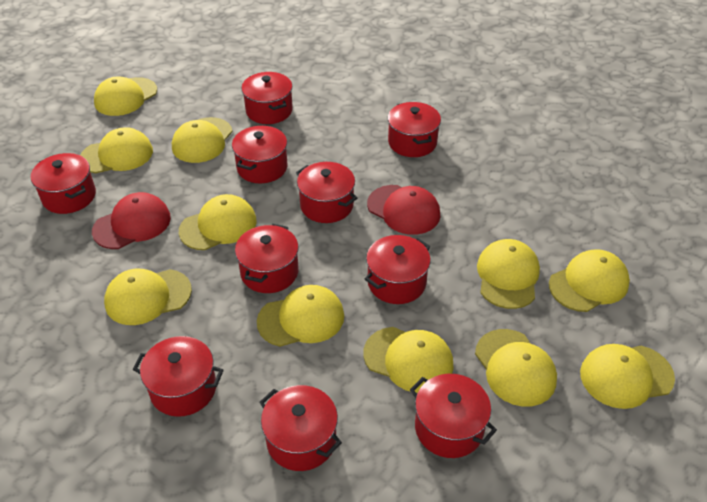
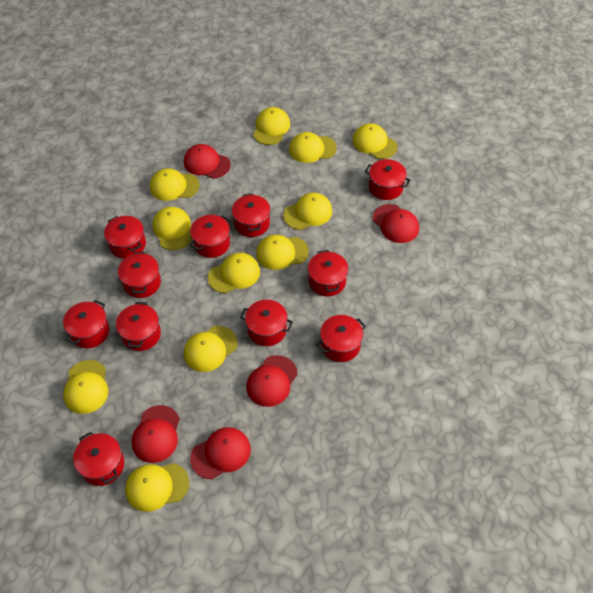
red cap: [92,192,171,249] [367,185,440,235] = 2 -> [131,405,180,463] [184,144,231,179] [190,427,251,479] [246,355,297,407] [373,204,419,243] = 5
red pot: [31,153,96,214] [132,336,223,417] [232,126,288,183] [235,224,299,293] [241,72,293,124] [260,385,342,471] [296,162,358,223] [365,235,431,304] [388,102,441,157] [410,374,497,458] = 10 -> [63,300,109,348] [73,432,124,486] [104,216,146,259] [116,302,161,351] [118,252,161,298] [190,215,230,258] [232,193,270,237] [240,300,293,346] [308,250,348,297] [317,315,366,362] [365,159,411,200] = 11

